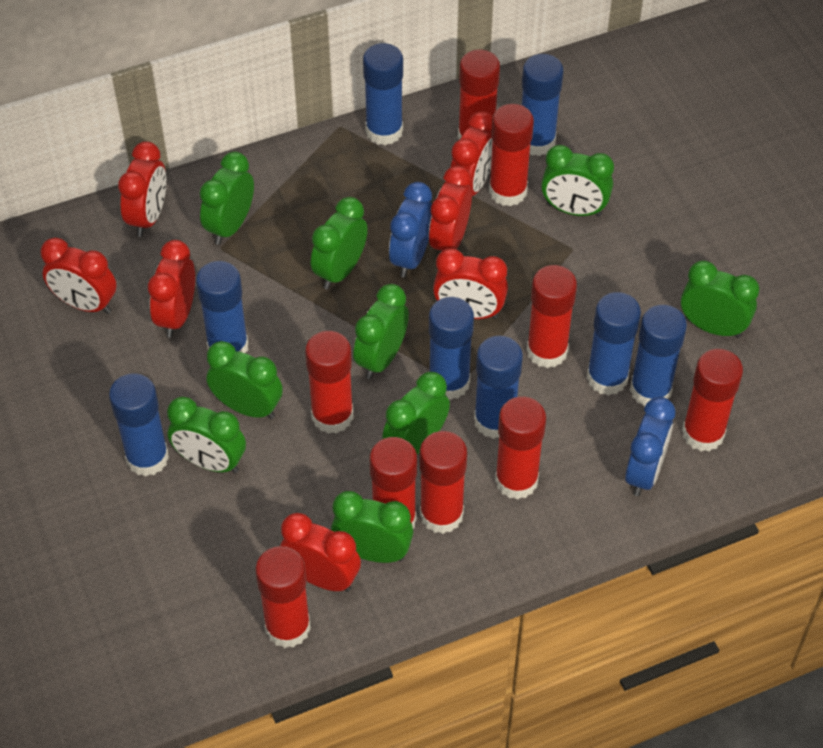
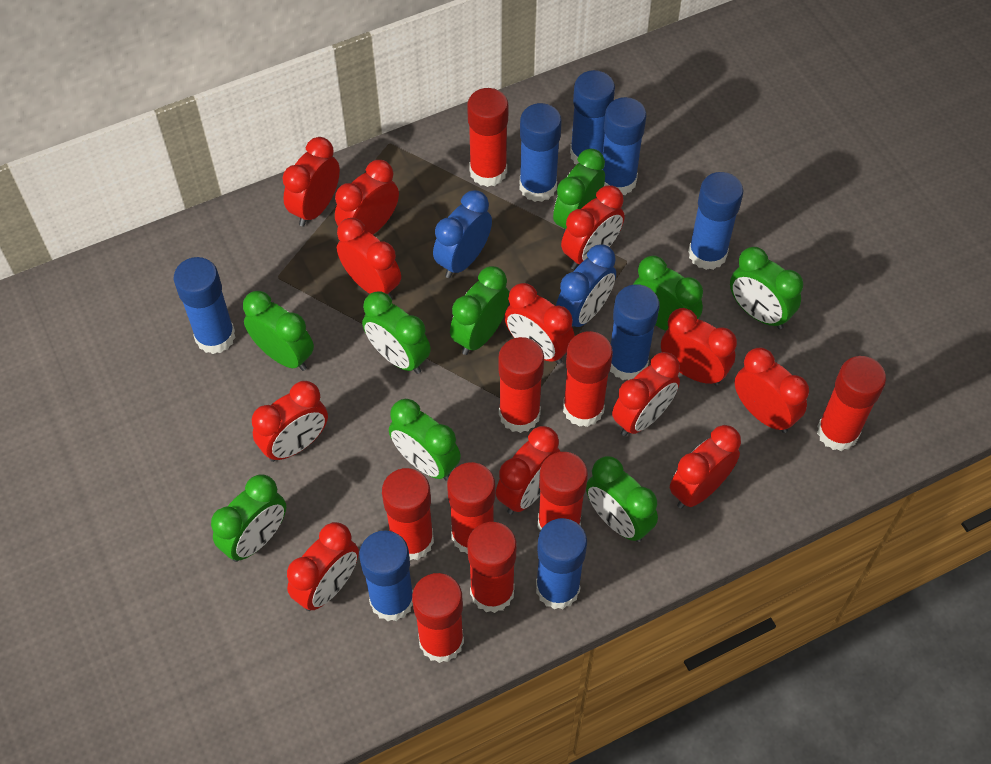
red clock: [40,237,116,314] [118,141,166,237] [148,240,195,338] [280,513,361,592] [429,166,472,253] [433,248,508,319] [450,111,493,196] = 7 -> [252,381,328,462] [283,137,340,226] [287,522,359,611] [335,160,399,235] [337,218,401,299] [495,426,561,514] [504,283,575,364] [561,185,625,269] [612,352,680,436] [661,308,737,385] [670,425,741,509] [735,347,809,433] = 12

